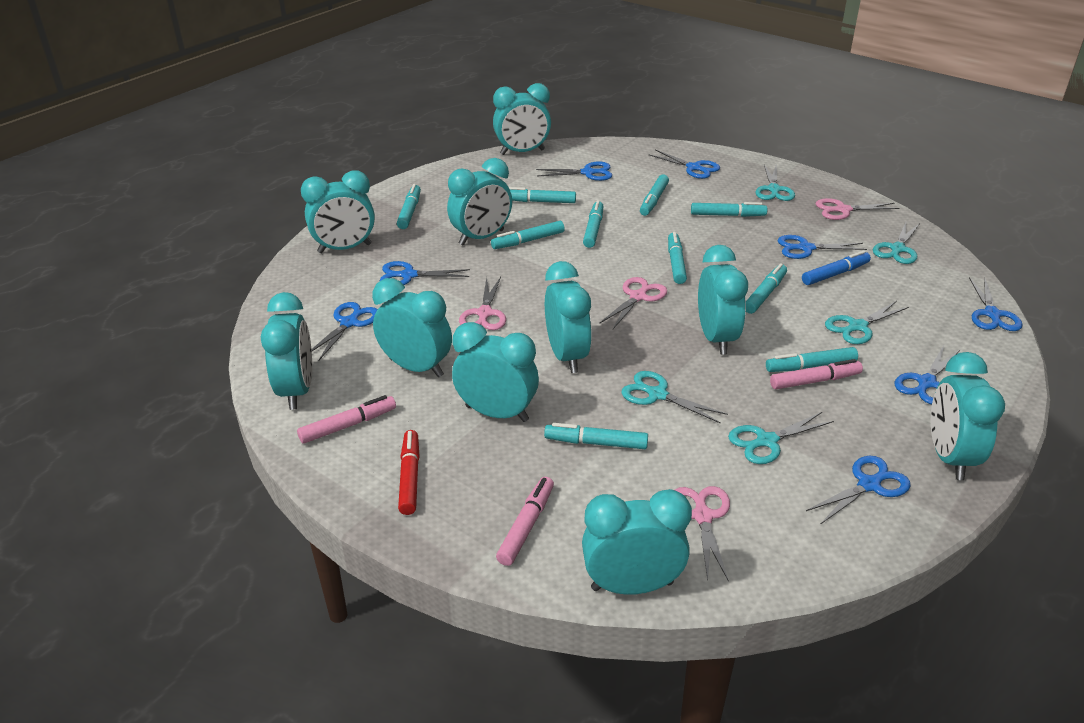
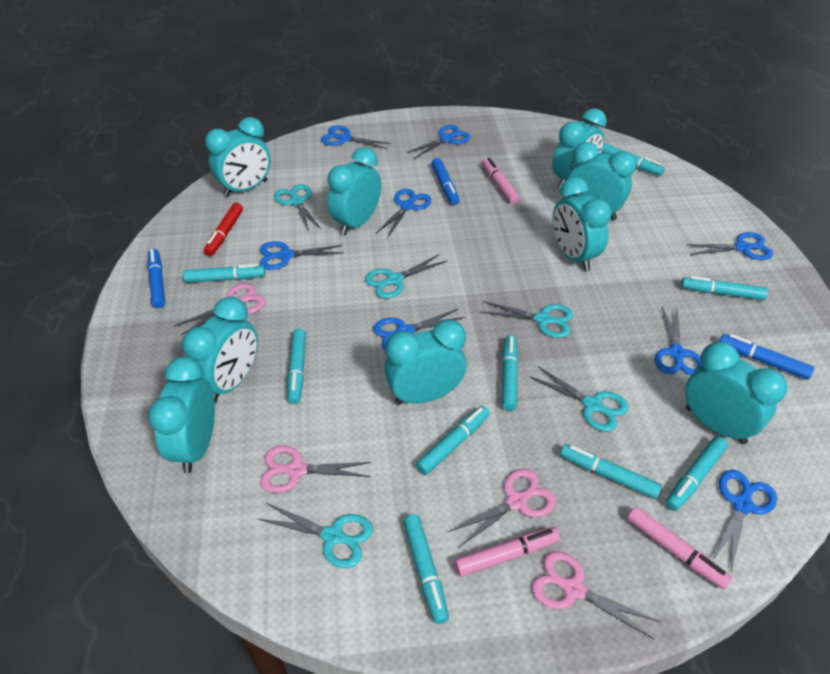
blue marker: [802,250,871,285] = 1 -> [147,249,165,308] [431,158,459,205] [719,334,814,379] = 3
turquoise clock: [261,292,312,410] [301,170,375,253] [372,278,452,377] [447,158,512,246] [452,322,539,422] [493,83,551,155] [545,261,592,373] [582,489,692,595] [698,245,748,355] [931,352,1005,480] = 10 -> [148,356,215,473] [182,297,258,403] [205,117,271,197] [327,147,381,236] [384,319,467,405] [552,108,607,189] [553,177,612,271] [567,142,637,220] [685,342,787,444] = 9
turquoise marker: [397,184,421,229] [491,221,565,249] [509,187,576,203] [544,423,648,449] [583,200,603,248] [640,174,669,216] [668,232,687,284] [691,202,767,217] [746,263,787,314] [766,347,858,372] = 10 -> [183,264,265,283] [287,329,306,404] [403,514,449,624] [416,406,490,475] [502,335,518,411] [560,444,662,499] [601,143,665,176] [666,436,728,511] [681,276,768,300] = 9

